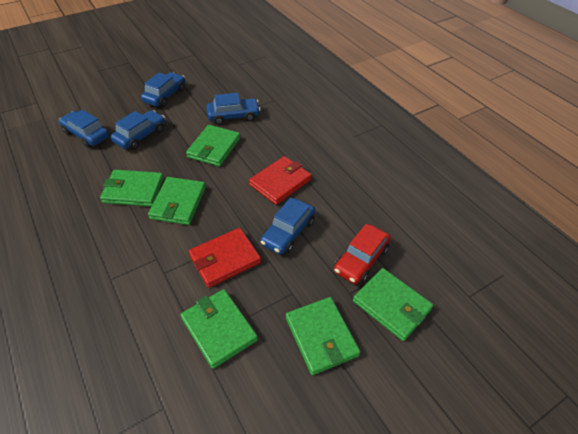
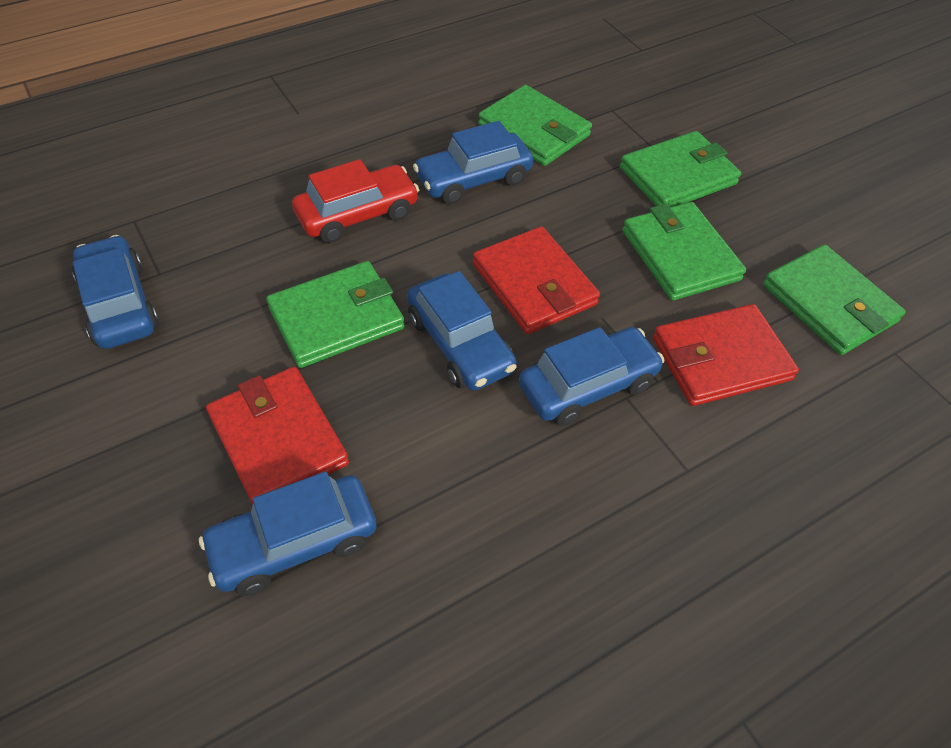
green wallet: [100,170,164,207] [148,177,206,225] [180,289,258,369] [186,125,240,167] [286,297,361,375] [353,268,433,341] = 6 -> [266,261,405,368] [478,85,592,166] [620,131,741,207] [622,202,746,300] [763,244,906,355] = 5
red wallet: [189,228,261,288] [249,156,312,205] = 2 -> [206,367,349,505] [473,226,600,334] [653,304,799,406] = 3

